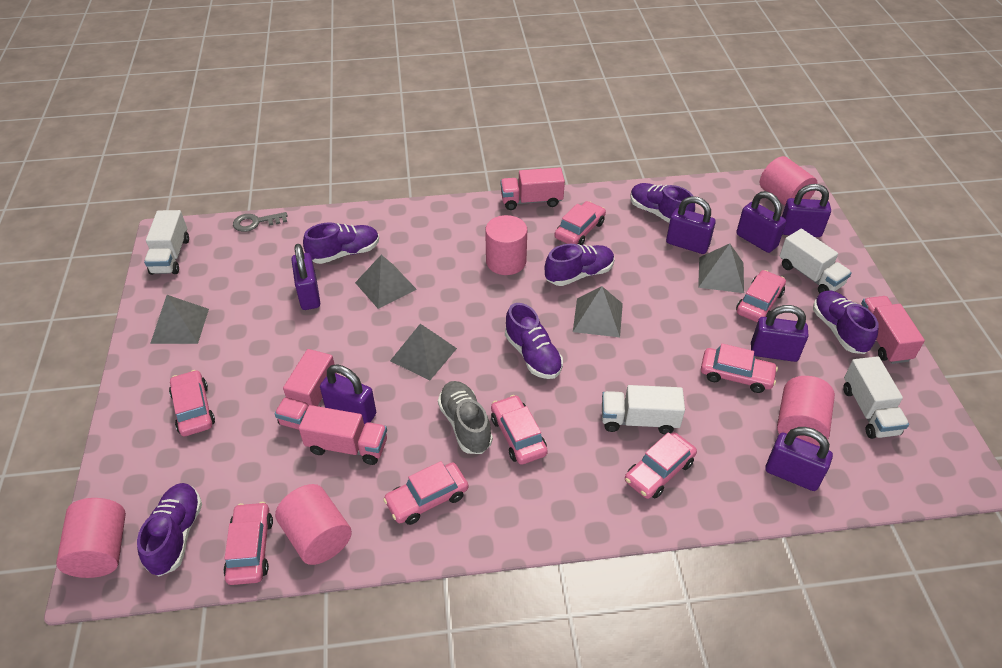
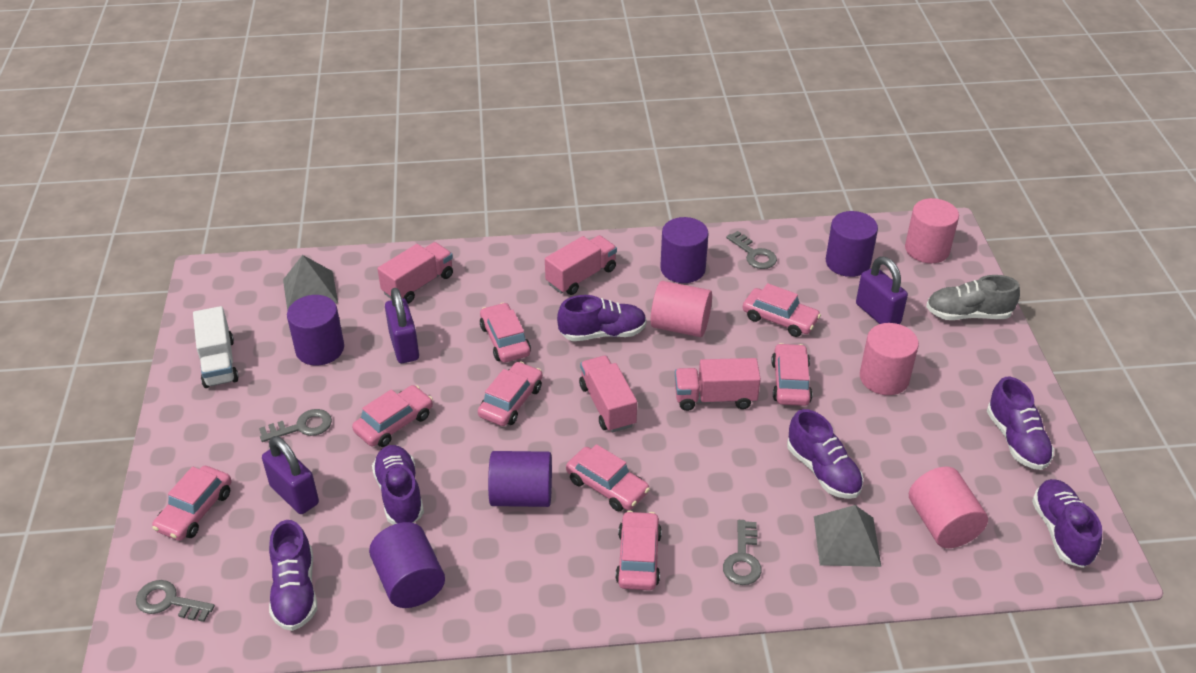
grey key: [233,212,288,232] = 1 -> [136,580,215,622] [259,409,332,442] [723,520,762,585] [726,231,777,269] = 4
grey pyramid: [150,295,209,344] [355,255,417,309] [390,324,457,380] [573,286,623,337] [698,243,744,293] = 5 -> [283,255,338,311] [814,505,881,567] = 2
pink cylinder: [56,498,126,578] [275,484,352,565] [485,215,527,275] [760,156,818,206] [777,376,835,446] = 5 -> [651,281,712,337] [860,323,919,395] [905,198,959,263] [909,466,988,548] = 4
purple cylinder: none = 0 -> [287,295,344,365] [369,522,445,608] [488,451,552,507] [660,217,709,283] [826,211,878,277] = 5
purple padlock: [291,244,320,310] [320,364,376,425] [666,196,716,254] [736,191,786,253] [751,305,808,362] [765,427,833,491] [782,184,831,237] = 7 -> [262,436,319,514] [385,288,419,363] [856,256,908,324] = 3
white truck: [144,210,189,275] [602,385,685,434] [780,229,852,293] [843,356,909,439] = 4 -> [193,306,239,388] = 1

